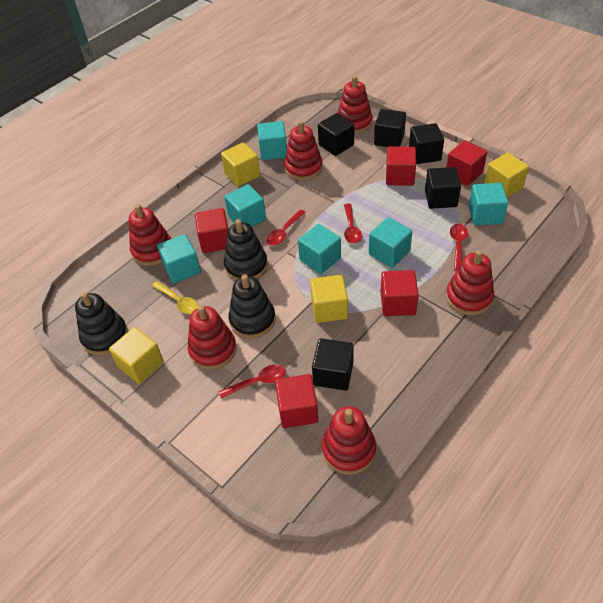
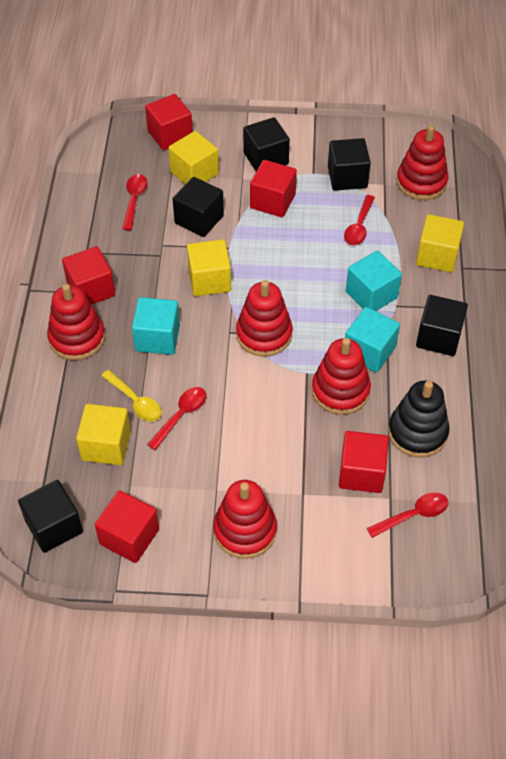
black stacking toy: [75,292,128,355] [224,219,268,280] [229,274,276,338] = 3 -> [388,380,449,458] = 1
red stacking toy: [129,204,171,266] [188,305,237,370] [284,121,323,181] [322,406,376,475] [338,76,372,134] [446,250,494,315] = 6 -> [47,284,105,360] [213,480,277,559] [236,280,293,357] [312,338,371,415] [397,125,448,200] = 5
turquoise cube: [157,234,201,284] [224,184,266,227] [257,121,287,160] [298,224,341,274] [369,217,412,268] [468,183,508,225] = 6 -> [132,297,180,355] [345,307,400,373] [346,251,402,311] = 3

